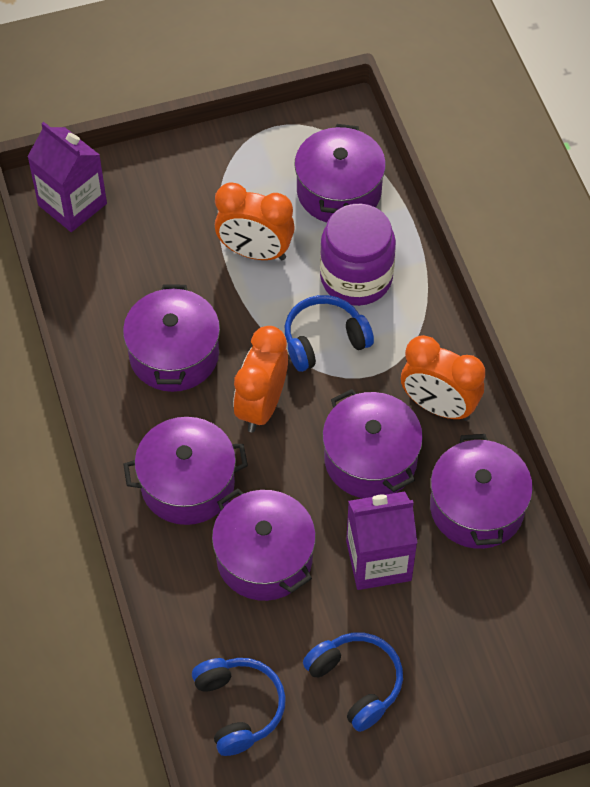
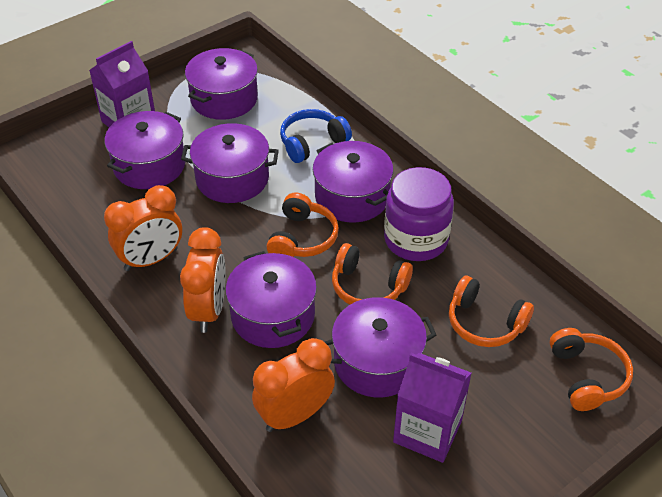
blue headphones: [192,658,286,756] [285,295,374,372] [303,633,403,732] = 3 -> [280,109,352,163] = 1
orange headphones: none = 0 -> [267,192,339,257] [332,243,413,304] [449,276,534,347] [550,328,633,411] = 4

